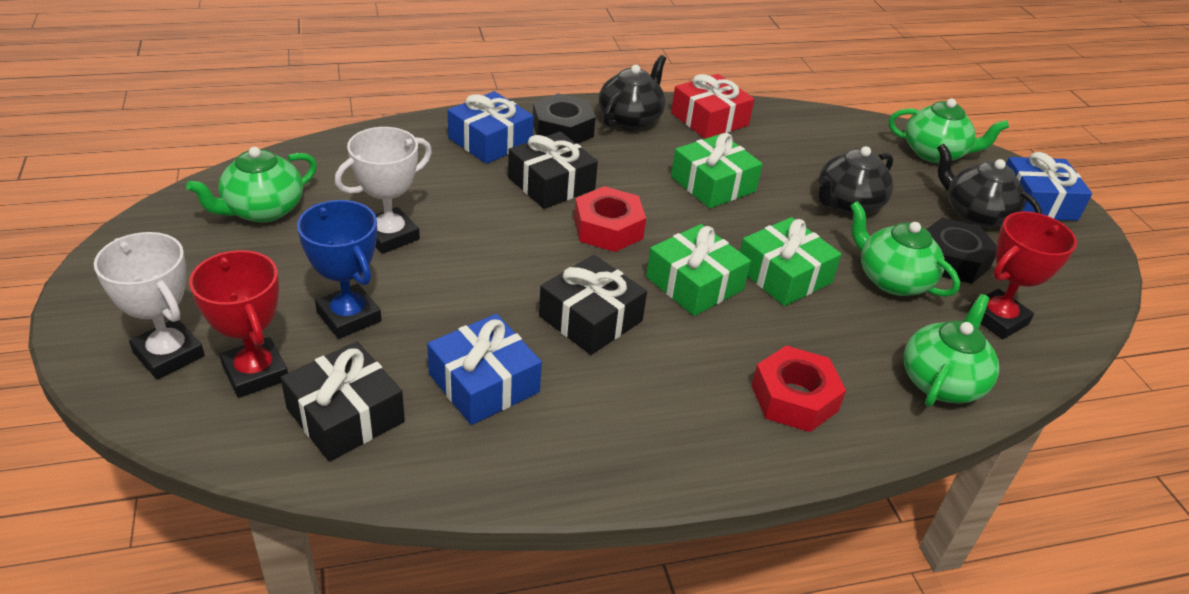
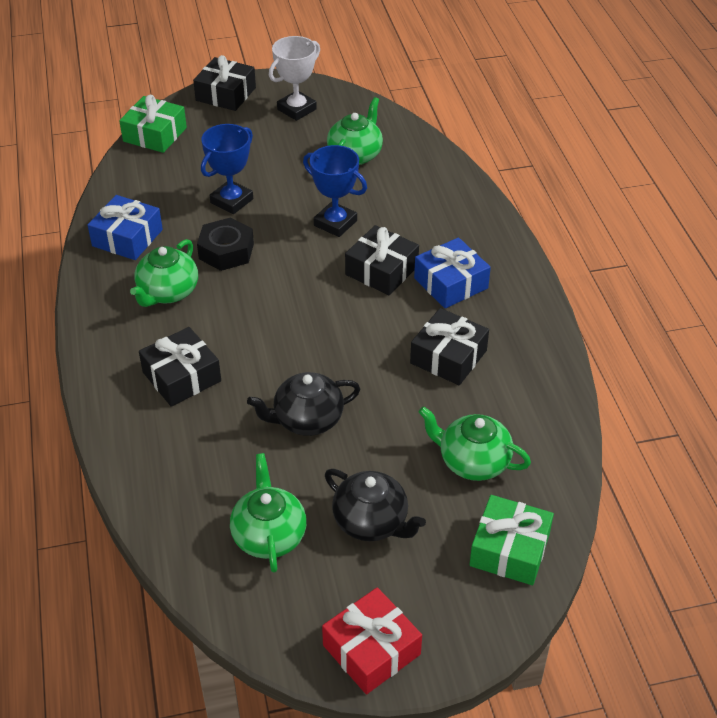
black gift: [280,341,405,462] [508,132,598,209] [539,255,647,355] = 3 -> [139,327,221,407] [193,55,256,111] [345,225,419,295] [410,308,489,385] = 4
black nut: [533,93,596,144] [926,218,997,284] = 2 -> [197,217,254,271] = 1
black teapot: [599,55,666,130] [818,146,894,216] [937,144,1042,228] = 3 -> [247,372,360,436] [325,469,426,541] = 2
blue gift: [427,314,542,425] [448,91,534,164] [1006,152,1092,221] = 3 -> [88,195,163,260] [414,237,491,308] = 2
blue trophy: [297,200,382,339] = 1 -> [201,124,253,214] [303,145,367,237] = 2
green gift: [646,224,751,316] [671,133,763,208] [740,217,842,306] = 3 -> [119,95,187,153] [469,495,554,585] = 2
red nut: [574,186,646,252] [751,346,846,432] = 2 -> none = 0
red trophy: [189,250,288,398] [967,211,1077,339] = 2 -> none = 0
white trophy: [94,232,205,379] [335,127,432,254] = 2 -> [269,36,320,121] = 1

